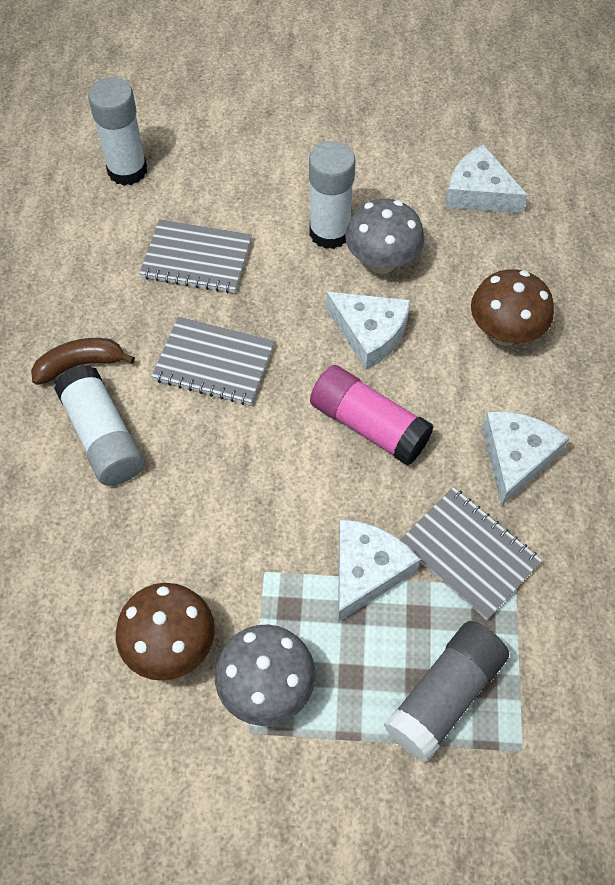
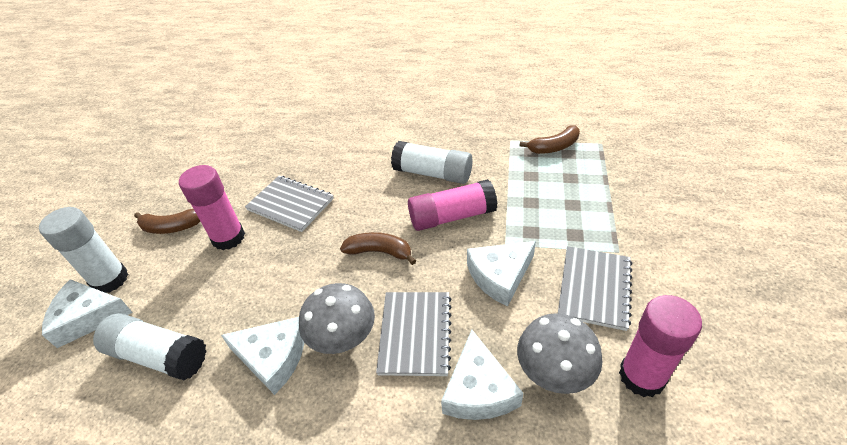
brown banana: [31,338,135,385] = 1 -> [134,209,200,234] [340,232,416,265] [519,125,580,154] = 3
brown mushroom: [116,583,215,681] [471,269,554,346] = 2 -> none = 0
grey glue stick: [384,621,509,763] = 1 -> none = 0
pink glue stick: [310,365,434,466] = 1 -> [179,165,245,250] [408,179,497,231] [619,295,702,397] = 3

